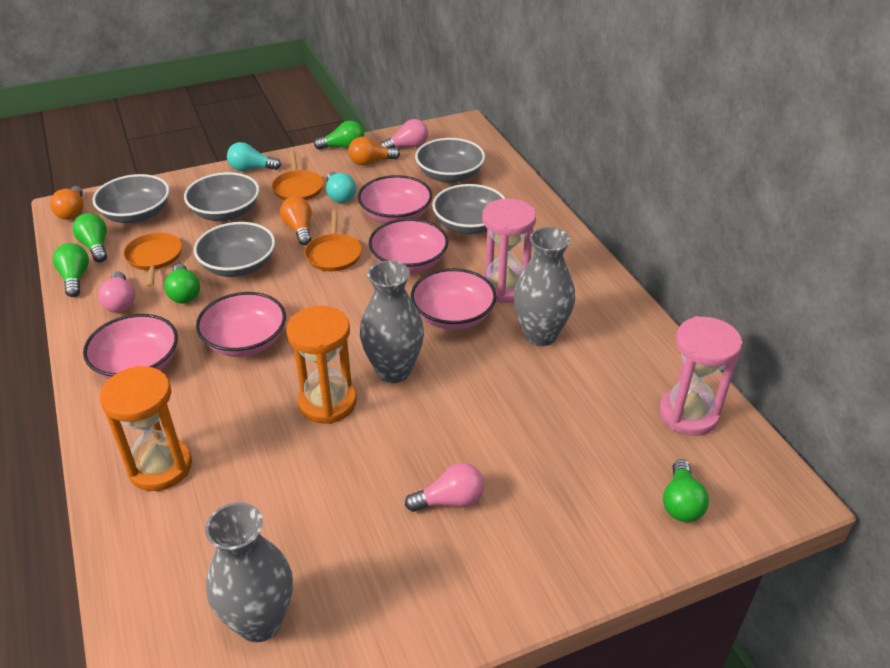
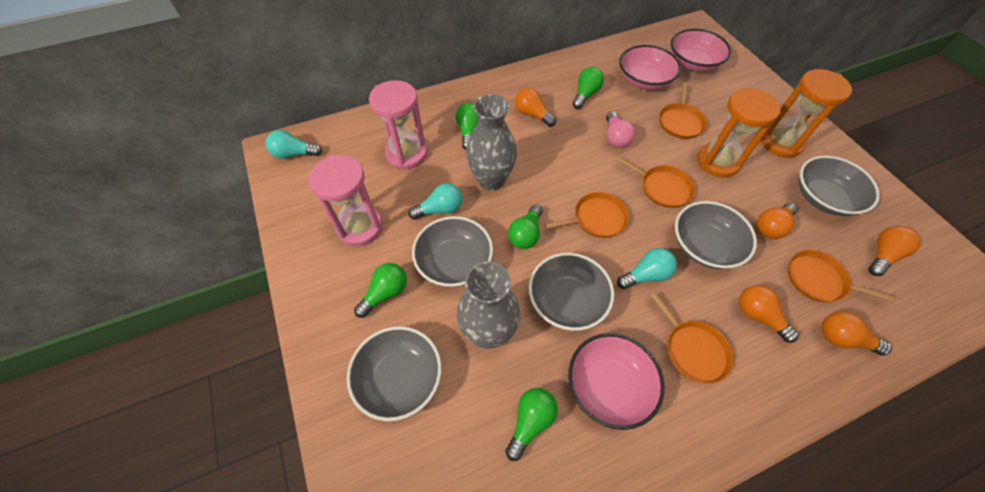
grey vase: [205,502,293,642] [360,261,424,383] [514,227,575,346] = 3 -> [457,262,520,348] [466,94,517,191] = 2
orange light bulb: [50,186,83,220] [280,196,311,245] [348,137,400,166] = 3 -> [515,88,556,127] [739,285,799,343] [757,203,797,239] [821,311,892,356] [868,226,921,276] = 5
orange pan: [123,232,182,287] [272,151,324,200] [304,211,362,271] = 3 -> [545,192,629,238] [616,157,695,208] [651,292,734,384] [659,82,707,139] [788,250,895,302] = 5
pink bowl: [83,314,178,379] [196,292,286,357] [358,175,432,223] [368,218,448,273] [411,268,497,330] = 5 -> [568,333,665,430] [619,45,681,90] [671,29,731,72] = 3
pink light bulb: [98,272,135,313] [380,119,428,148] [405,463,484,512] = 3 -> [606,112,635,148] = 1
turquoise light bulb: [227,142,281,171] [326,172,356,203] = 2 -> [266,130,322,159] [408,183,462,220] [617,248,677,290] = 3

